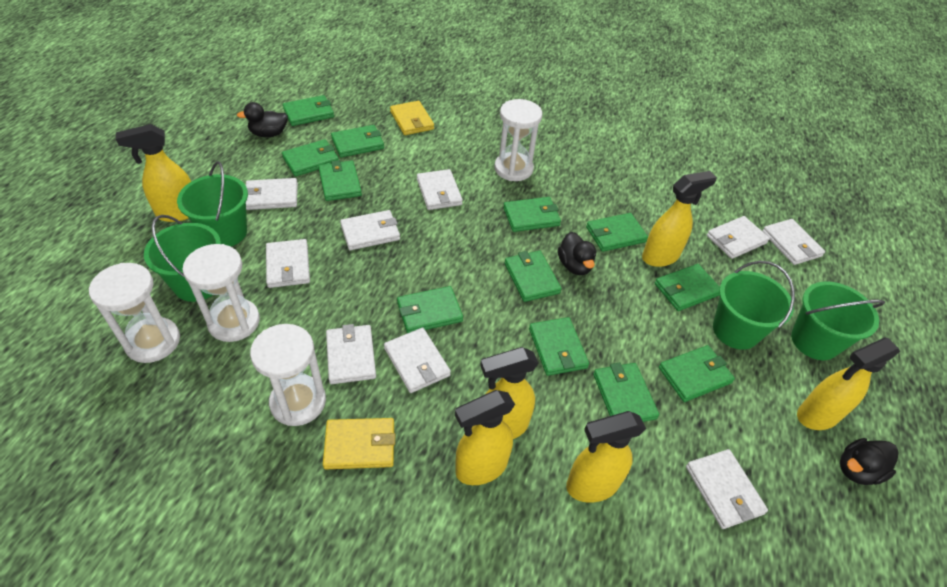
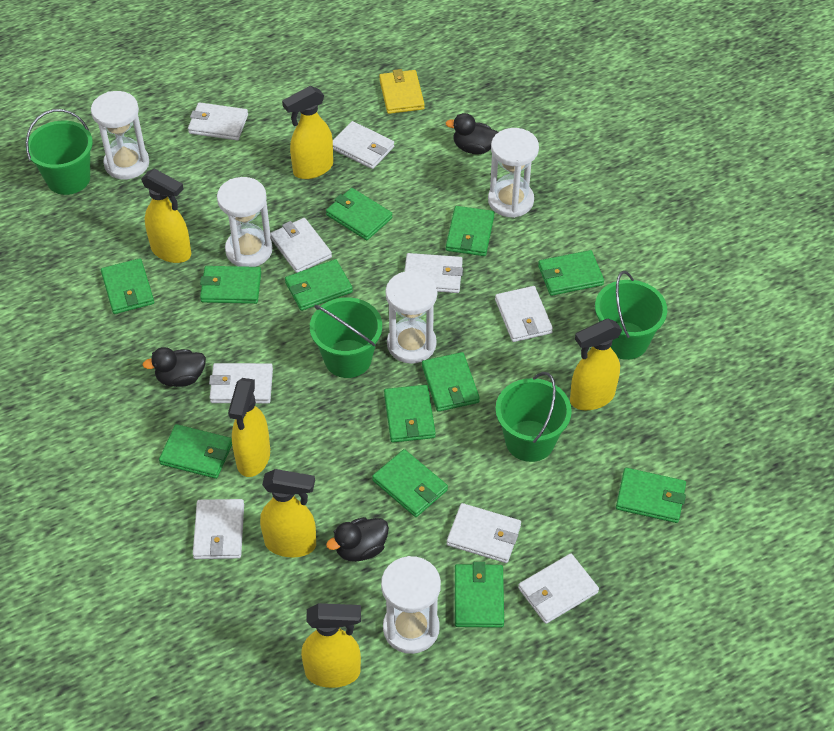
white hourglass: [89,263,180,363] [183,244,260,342] [250,324,326,426] [494,99,542,181] = 4 -> [91,91,149,180] [217,177,273,267] [381,556,441,654] [385,270,437,364] [488,128,539,218] = 5
yellow wallet: [323,418,395,469] [390,101,434,135] = 2 -> [379,69,425,114] = 1

